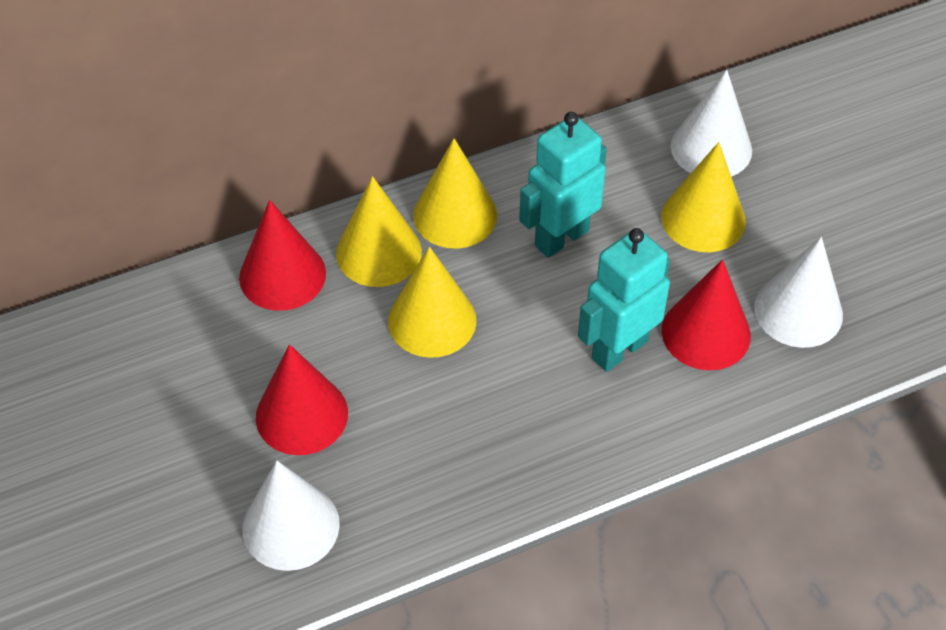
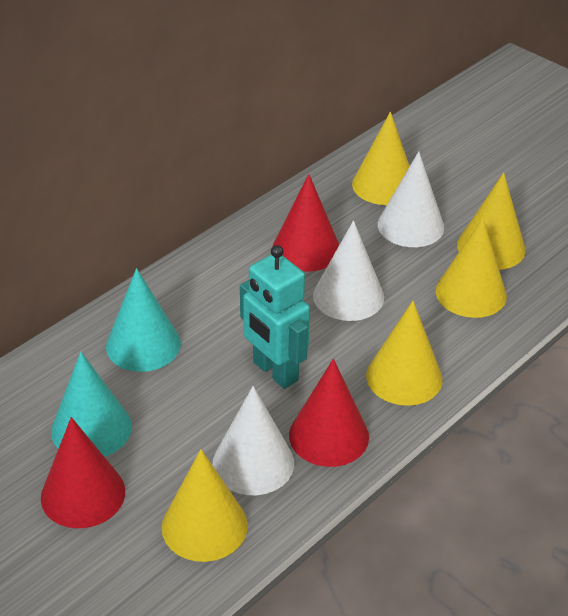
turquoise cone: none = 0 -> [51,352,132,457] [106,268,181,372] = 2
turquoise robot: [519,112,607,258] [578,228,670,372] = 2 -> [240,245,310,389] = 1
yellow cone: [336,176,422,287] [388,247,476,358] [413,138,497,249] [661,142,746,252] = 4 -> [162,449,248,562] [352,112,410,205] [366,301,443,406] [436,218,507,318] [457,173,526,270] = 5

